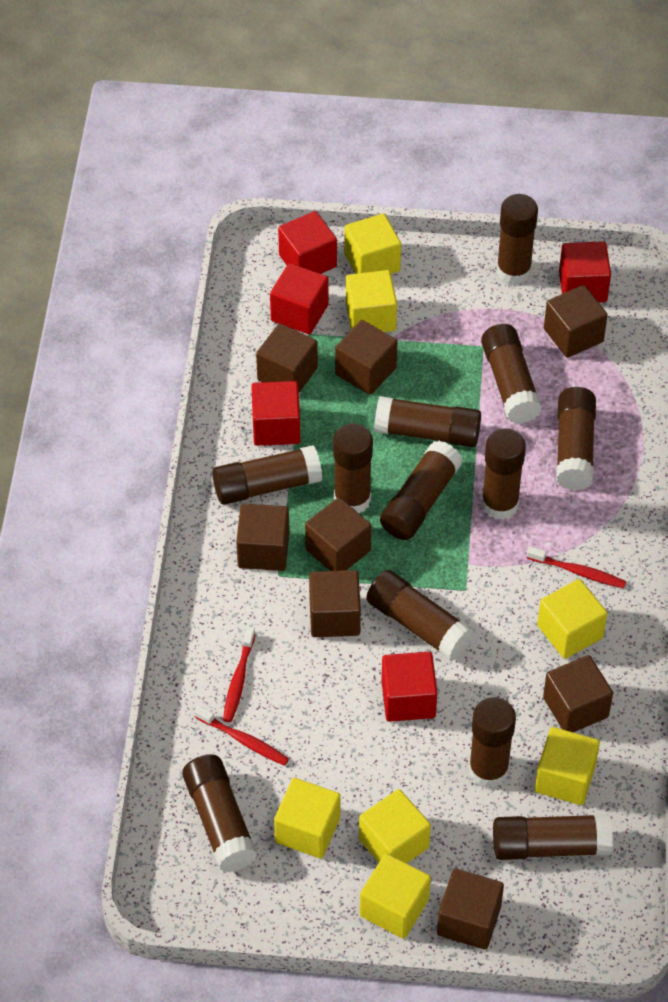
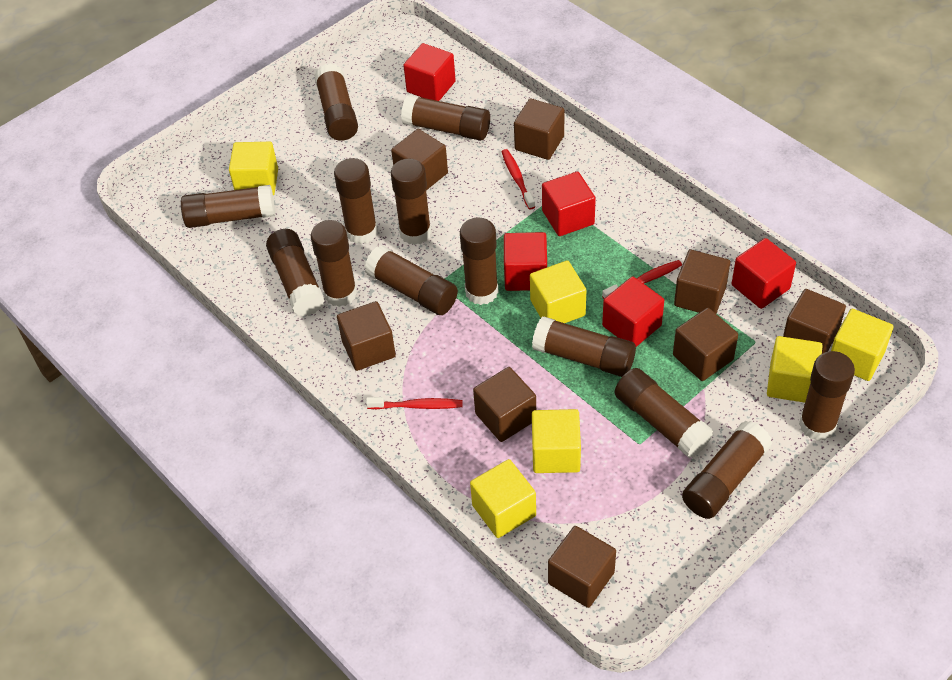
brown glue stick: [182,754,258,872] [212,445,322,505] [333,423,373,513] [366,570,474,661] [374,396,481,447] [380,441,463,540] [469,697,516,788] [481,324,542,424] [482,428,526,520] [493,814,613,860] [496,194,538,285] [556,387,596,490] = 12 -> [181,185,275,228] [266,229,325,316] [311,220,357,307] [314,63,358,141] [334,158,378,244] [364,245,458,315] [391,158,432,245] [401,94,490,141] [460,217,498,305] [532,316,636,377] [615,368,713,458] [682,421,772,519] [799,351,855,441] = 13
yellow cube: [274,778,340,858] [344,213,401,274] [346,270,397,332] [359,789,431,863] [360,853,431,939] [535,727,600,805] [537,579,607,659] = 7 -> [229,142,278,196] [470,459,536,538] [530,260,586,323] [532,409,581,473] [767,336,823,403] [831,309,894,381] = 6

